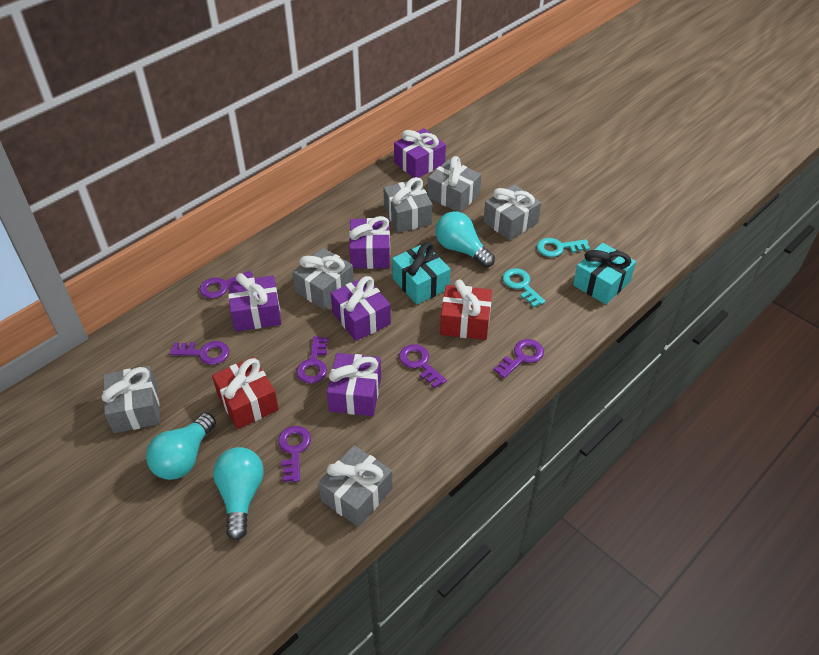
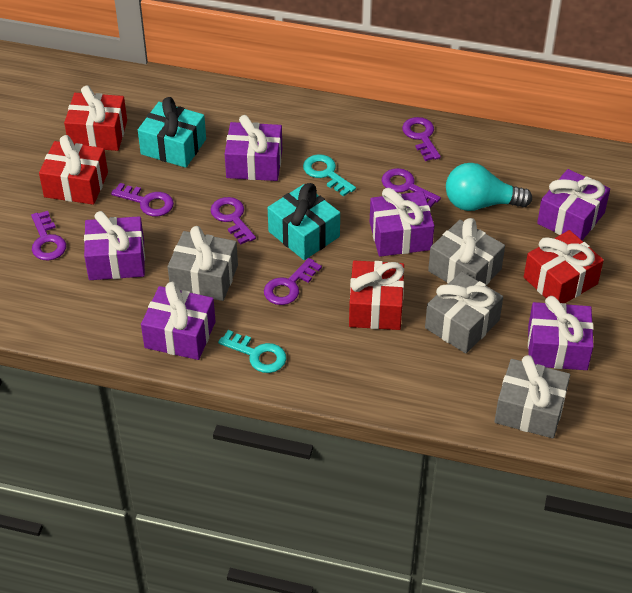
grey gift: [102,366,160,433] [292,248,354,310] [318,445,393,527] [384,177,433,233] [427,156,481,212] [484,184,541,240] = 6 -> [168,226,238,301] [425,272,503,353] [428,218,505,285] [494,355,570,438] = 4
purple gift: [228,273,281,331] [327,353,381,416] [331,276,391,341] [349,216,390,269] [394,128,446,178] = 5 -> [84,211,145,280] [141,282,216,360] [225,115,282,181] [370,188,434,257] [528,296,594,370] [537,169,610,240] = 6
red gift: [212,357,279,429] [440,280,492,340] = 2 -> [39,135,108,205] [64,85,127,151] [349,260,404,330] [524,230,604,303] = 4
turquoise light bulb: [146,413,216,480] [213,447,264,540] [435,211,495,268] = 3 -> [446,163,532,211] = 1

